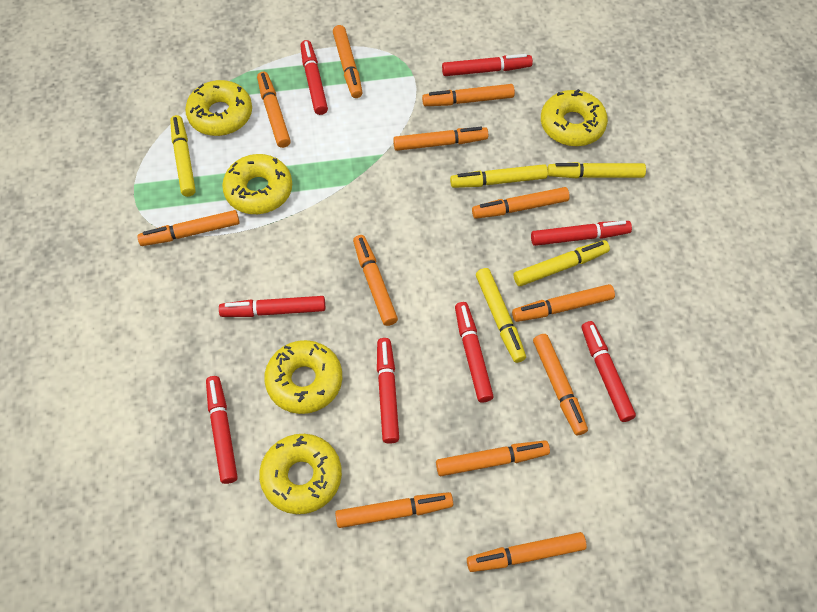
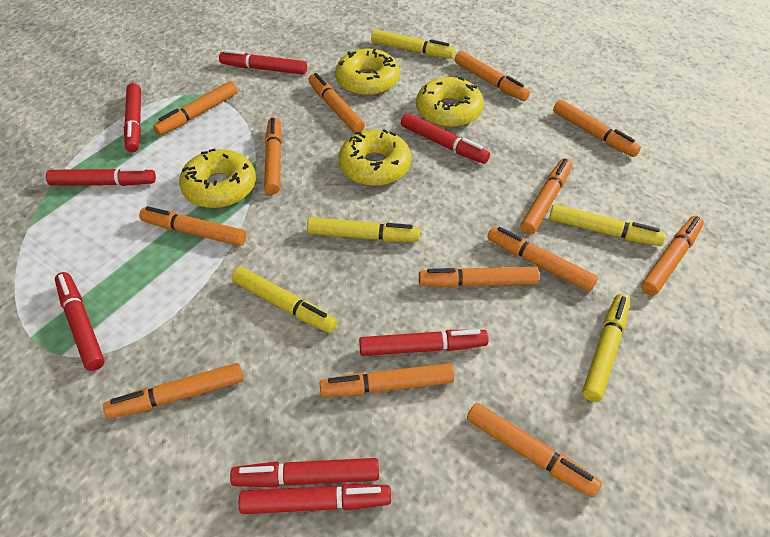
orange marker: [137,210,240,246] [257,72,291,148] [333,25,362,98] [335,492,453,528] [353,235,398,326] [393,127,488,151] [422,84,515,106] [436,440,550,476] [467,532,587,572] [472,187,570,219] [512,284,615,322] [533,334,588,435] = 12 -> [103,363,244,419] [139,206,246,246] [153,81,237,135] [264,117,282,194] [309,73,365,133] [320,363,454,397] [419,267,540,287] [455,51,530,101] [467,403,602,498] [487,227,598,292] [520,158,572,235] [553,100,641,157] [641,216,704,296] = 13
yellow donut: [185,80,252,136] [222,154,292,214] [259,434,342,514] [264,340,342,414] [541,89,608,146] = 5 -> [179,149,256,208] [335,49,400,96] [338,129,412,186] [416,77,484,127] = 4

